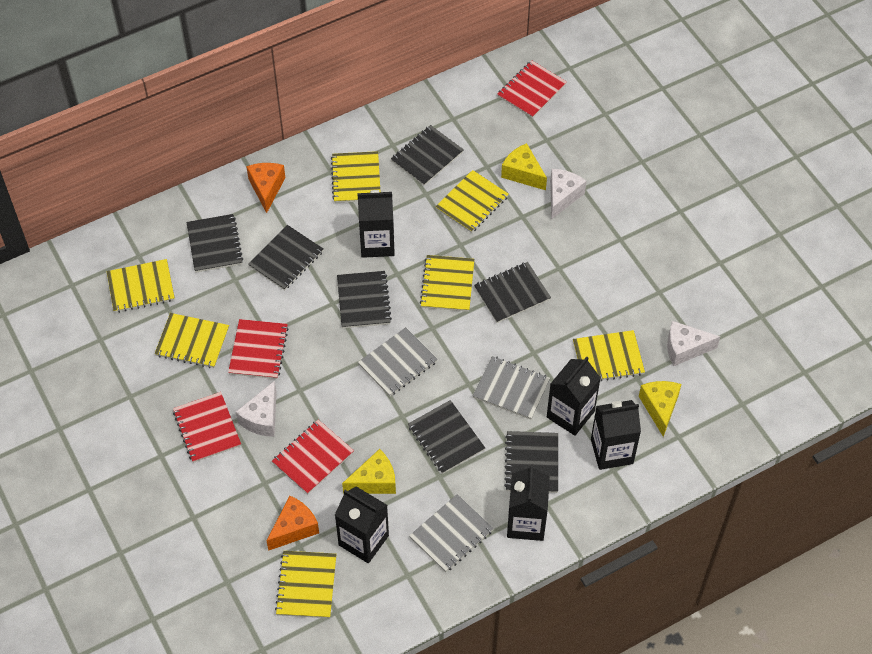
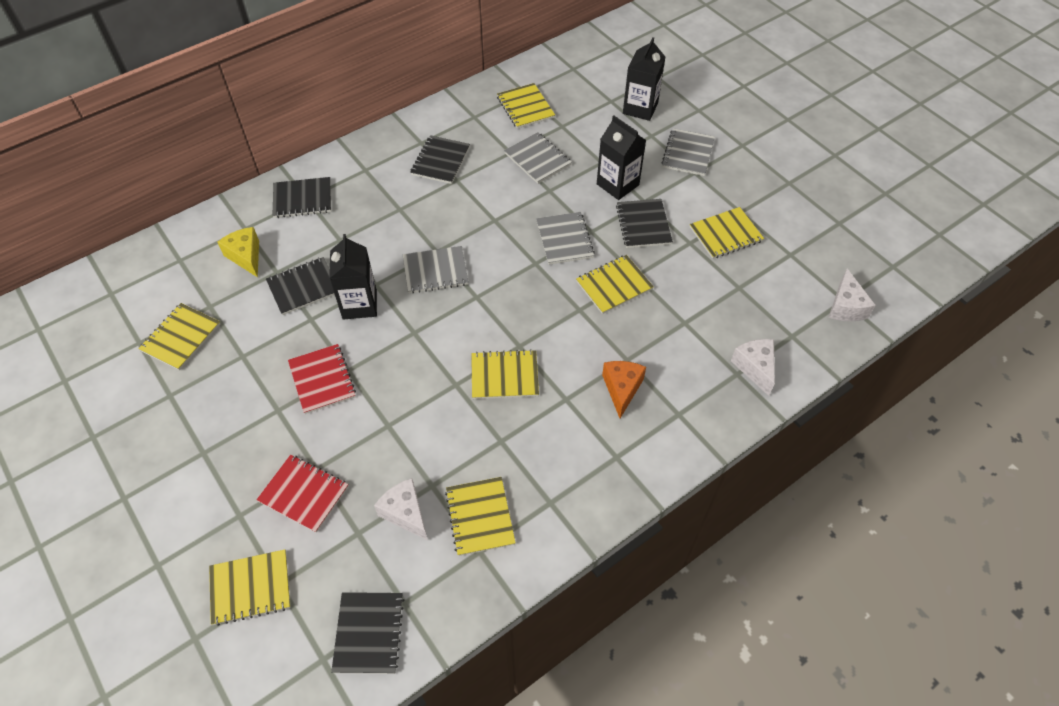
black carton: [335,486,389,563] [358,190,395,258] [507,464,550,541] [547,357,601,436] [591,400,641,470] = 5 -> [329,234,377,319] [597,116,646,200] [623,37,665,121] = 3
black notebook: [187,214,243,273] [248,225,323,290] [337,271,392,328] [391,125,464,186] [408,400,485,474] [474,262,551,323] [504,431,558,493] = 7 -> [266,257,335,315] [273,177,331,218] [331,592,404,674] [410,135,470,184] [616,199,673,248] = 5
grey notebook: [358,327,438,396] [409,494,494,572] [473,356,550,420] = 3 -> [403,246,469,294] [504,132,572,184] [536,212,595,265] [661,128,715,176] = 4
orange cheese: [246,163,285,213] [267,496,319,551] = 2 -> [602,361,646,418] = 1
red notebook: [173,392,241,463] [228,319,289,379] [272,420,354,494] [497,60,567,118] = 4 -> [256,455,349,533] [288,344,356,414] = 2
yellow cheese: [342,449,396,494] [501,143,547,190] [639,381,681,437] = 3 -> [217,227,259,277] = 1

